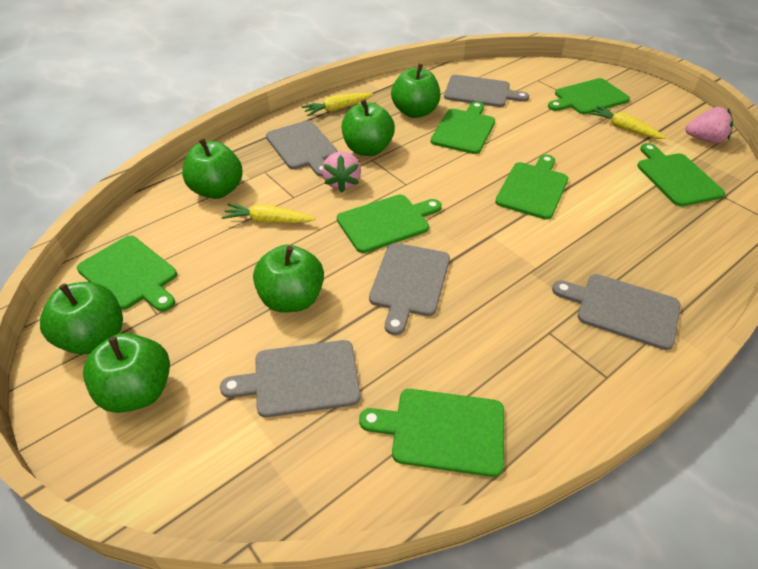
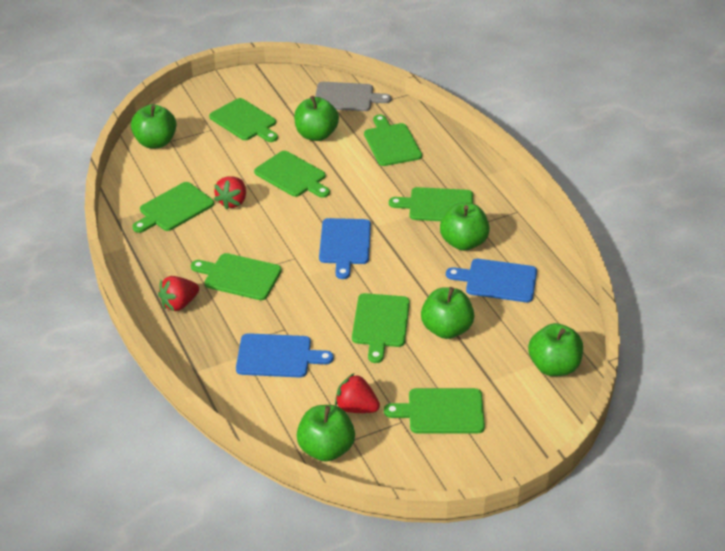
blue cutting board: none = 0 -> [236,333,334,378] [319,218,371,279] [446,259,537,302] = 3
green cutting board: [77,236,177,311] [337,195,442,253] [359,389,504,477] [431,101,495,154] [495,154,568,220] [548,78,630,114] [637,143,725,206] = 7 -> [133,182,214,233] [191,253,282,300] [209,98,278,142] [254,151,330,198] [352,293,410,363] [364,115,422,166] [384,388,485,433] [389,187,473,221] = 8
grey cutting board: [220,340,361,417] [266,121,337,177] [369,243,450,335] [444,75,529,107] [552,274,681,350] = 5 -> [315,82,392,111] = 1
pink strawberry: [322,151,361,192] [686,107,733,143] = 2 -> none = 0
red strawberry: none = 0 -> [158,276,199,311] [214,176,246,209] [335,373,380,413] = 3
yellow carrot: [222,204,316,223] [302,93,373,116] [589,106,666,139] = 3 -> none = 0

